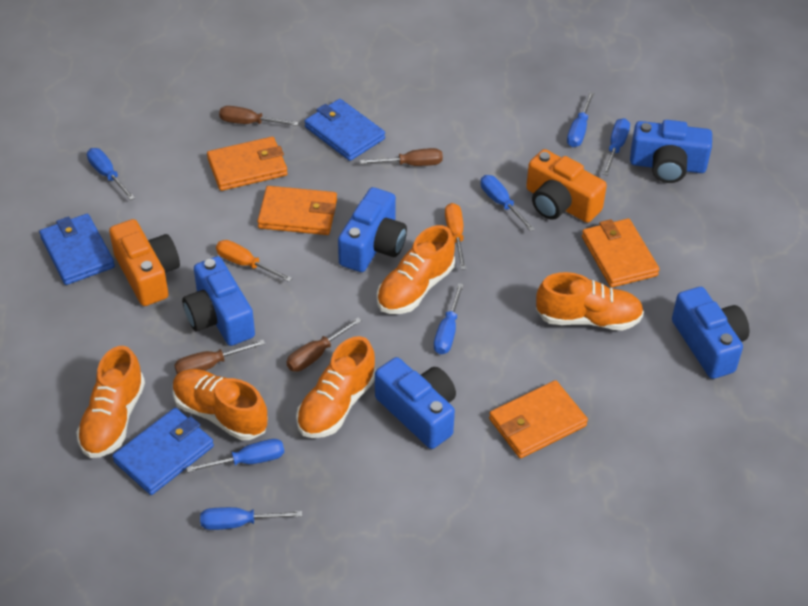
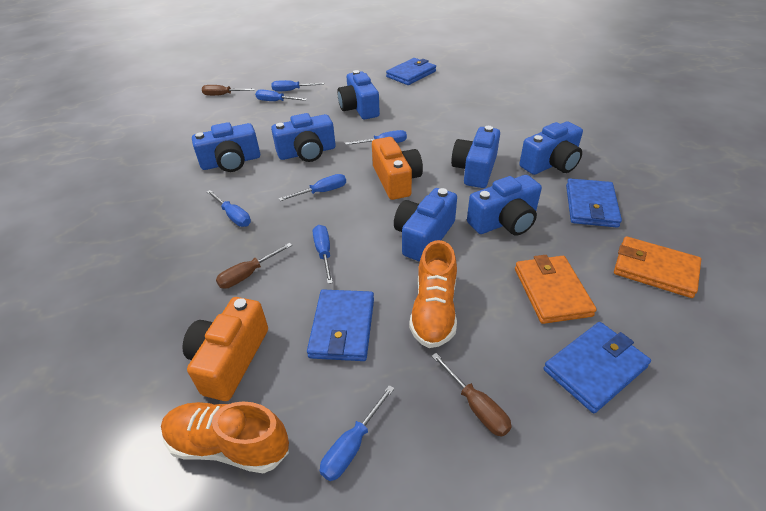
blue camera: [182,256,255,346] [338,187,407,272] [375,357,456,449] [630,120,712,183] [672,287,749,379] = 5 -> [192,122,260,172] [271,113,336,162] [337,70,380,119] [394,188,457,262] [451,126,500,188] [467,175,542,235] [519,121,583,175] = 7
blue wallet: [39,214,115,285] [112,408,214,495] [305,99,385,161] = 3 -> [307,290,374,361] [386,58,436,85] [544,322,651,413] [566,178,622,227] = 4
brown screwdriver: [174,340,265,374] [219,106,299,126] [287,317,362,372] [360,148,443,166] = 4 -> [202,85,255,96] [216,243,292,289] [432,353,512,437] = 3
orange screwdriver: [216,240,292,282] [445,203,466,270] = 2 -> none = 0
orange shoe: [76,346,145,458] [173,369,268,440] [296,336,376,438] [377,225,455,314] [536,272,644,330] = 5 -> [161,402,289,473] [409,240,457,348] = 2
orange wallet: [207,137,288,191] [257,186,337,235] [489,380,588,459] [582,218,660,288] = 4 -> [515,255,597,324] [614,236,701,298] = 2

